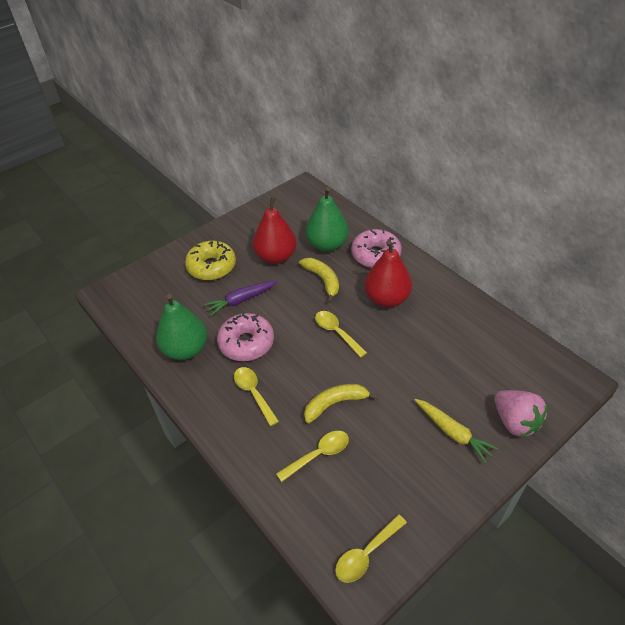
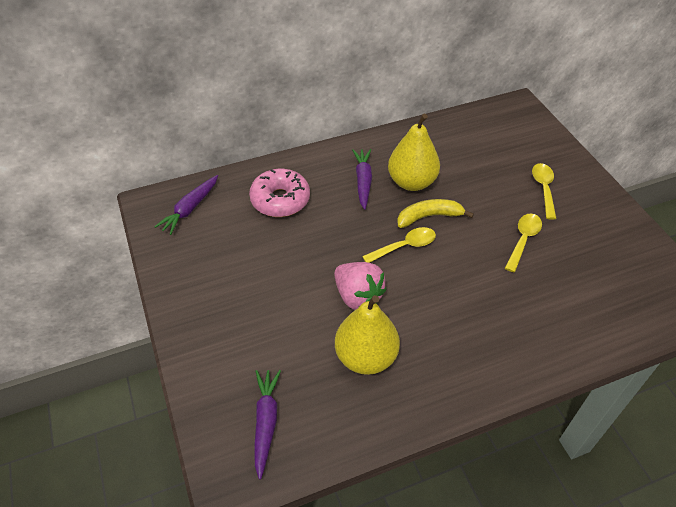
green pear: [156,294,207,360] [306,187,349,252] = 2 -> none = 0
pink donut: [217,312,274,361] [351,229,402,268] = 2 -> [249,169,310,217] = 1
purple carrot: [204,280,277,316] = 1 -> [154,175,218,235] [254,370,281,480] [352,149,372,210] = 3
red pear: [253,196,297,264] [365,240,412,307] = 2 -> none = 0
yellow banana: [299,258,339,303] [304,384,378,423] = 2 -> [397,199,474,228] = 1
yellow carrot: [415,399,498,464] = 1 -> none = 0
yellow donut: [185,241,236,280] = 1 -> none = 0
yellow pear: none = 0 -> [335,295,400,375] [388,113,440,191] = 2
yellow spoon: [234,367,279,426] [276,431,349,482] [315,311,367,358] [335,514,407,583] = 4 -> [362,227,436,263] [505,214,542,272] [532,163,557,220] = 3

